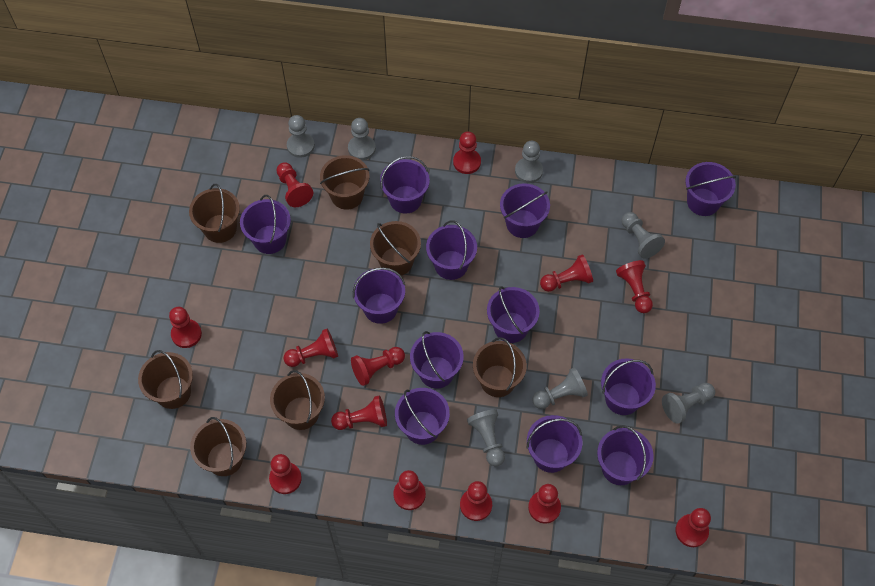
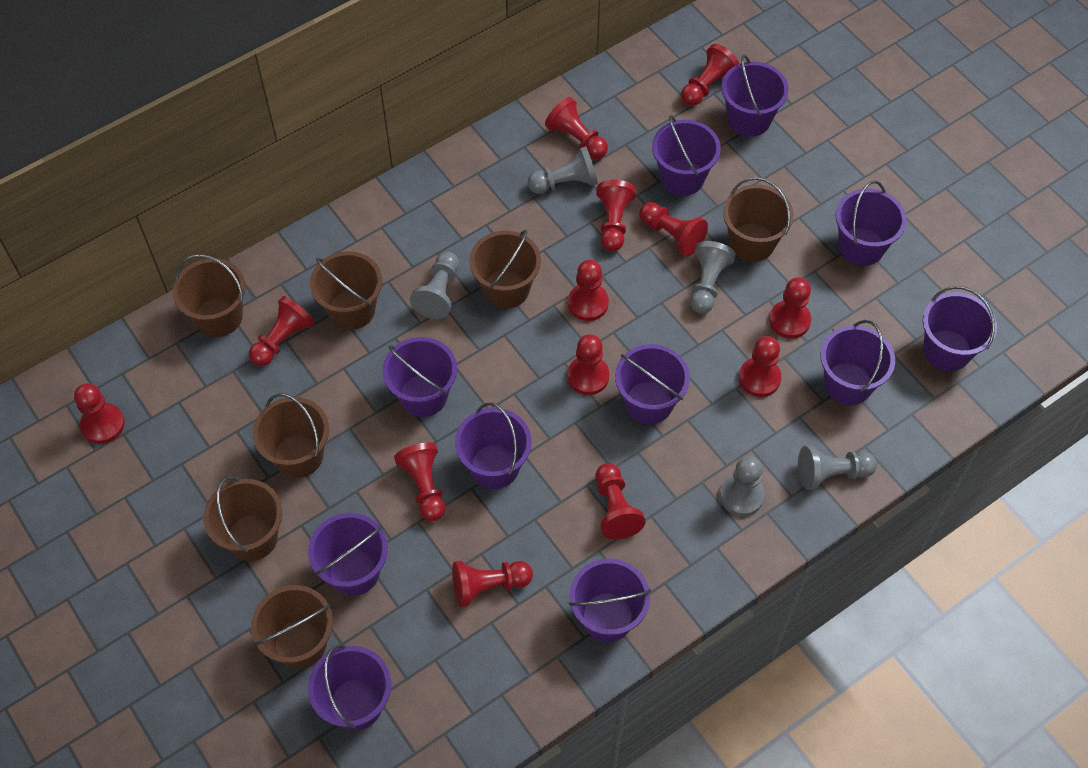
grey pawn: [287,115,315,158] [348,118,376,160] [467,409,505,466] [515,141,543,183] [532,367,588,409] [621,212,665,259] [662,383,715,424] = 7 -> [410,252,459,319] [528,146,598,194] [690,241,736,314] [720,456,765,516] [798,446,877,490] = 5
purple bucket: [240,195,291,254] [353,267,405,324] [380,156,430,214] [395,388,450,445] [410,331,464,389] [426,221,477,280] [487,286,540,343] [500,183,550,238] [527,415,582,473] [597,425,654,485] [601,358,656,415] [685,162,736,216] = 12 -> [308,513,388,596] [308,644,391,731] [382,337,457,417] [455,403,532,489] [569,558,651,642] [615,344,690,424] [652,115,721,196] [721,55,789,137] [821,320,895,405] [836,180,907,266] [923,286,997,371] = 11

